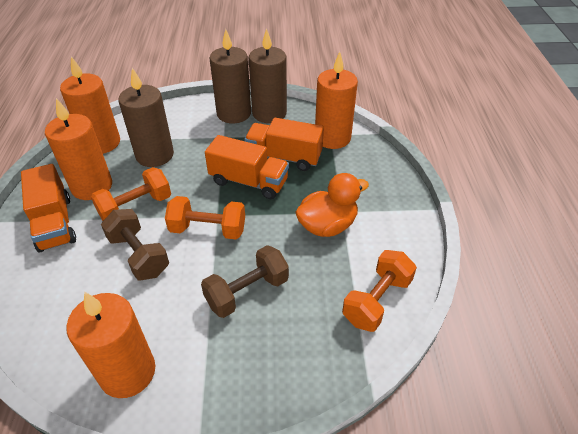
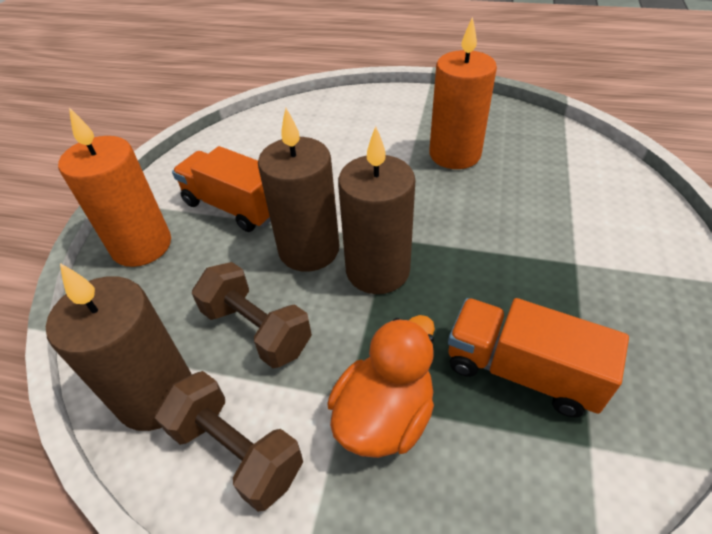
orange candle: [45,98,112,200] [60,56,120,154] [66,292,155,398] [315,52,358,149] = 4 -> [58,107,171,267] [429,17,497,169] = 2
orange dumbbell: [91,167,171,221] [165,196,245,239] [342,250,417,332] = 3 -> none = 0
orange truck: [21,164,76,252] [205,135,289,199] [244,118,324,171] = 3 -> [172,146,271,232] [448,298,629,417] = 2

